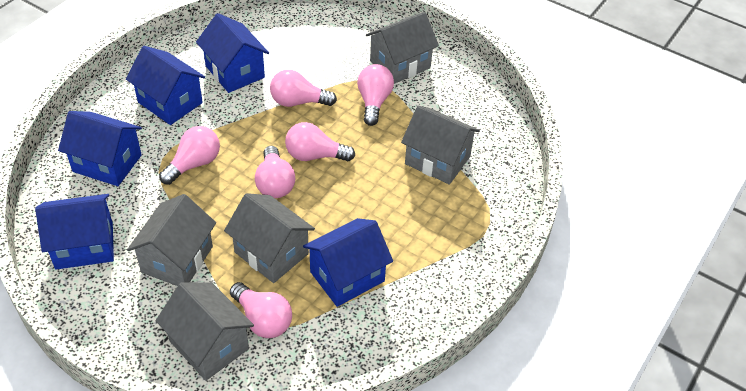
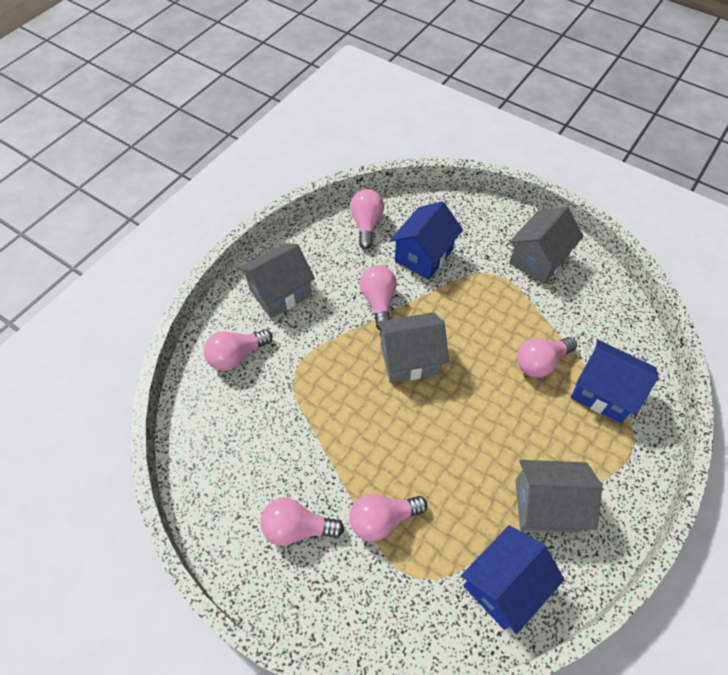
blue house: [35,194,114,270] [58,111,142,186] [126,46,205,125] [196,13,269,93] [303,218,393,307] = 5 -> [390,201,463,280] [461,525,564,634] [571,340,658,423] = 3
grey house: [127,194,216,286] [156,282,254,381] [224,193,315,283] [366,12,439,84] [401,106,480,185] = 5 -> [239,243,315,318] [377,312,449,383] [509,206,583,284] [515,460,602,532] = 4

